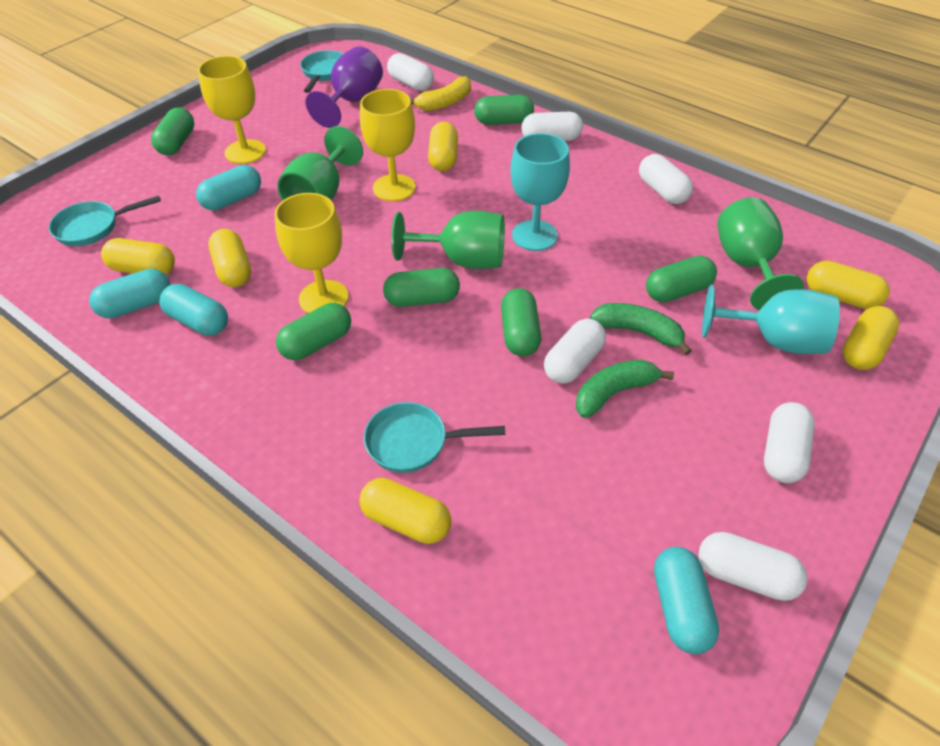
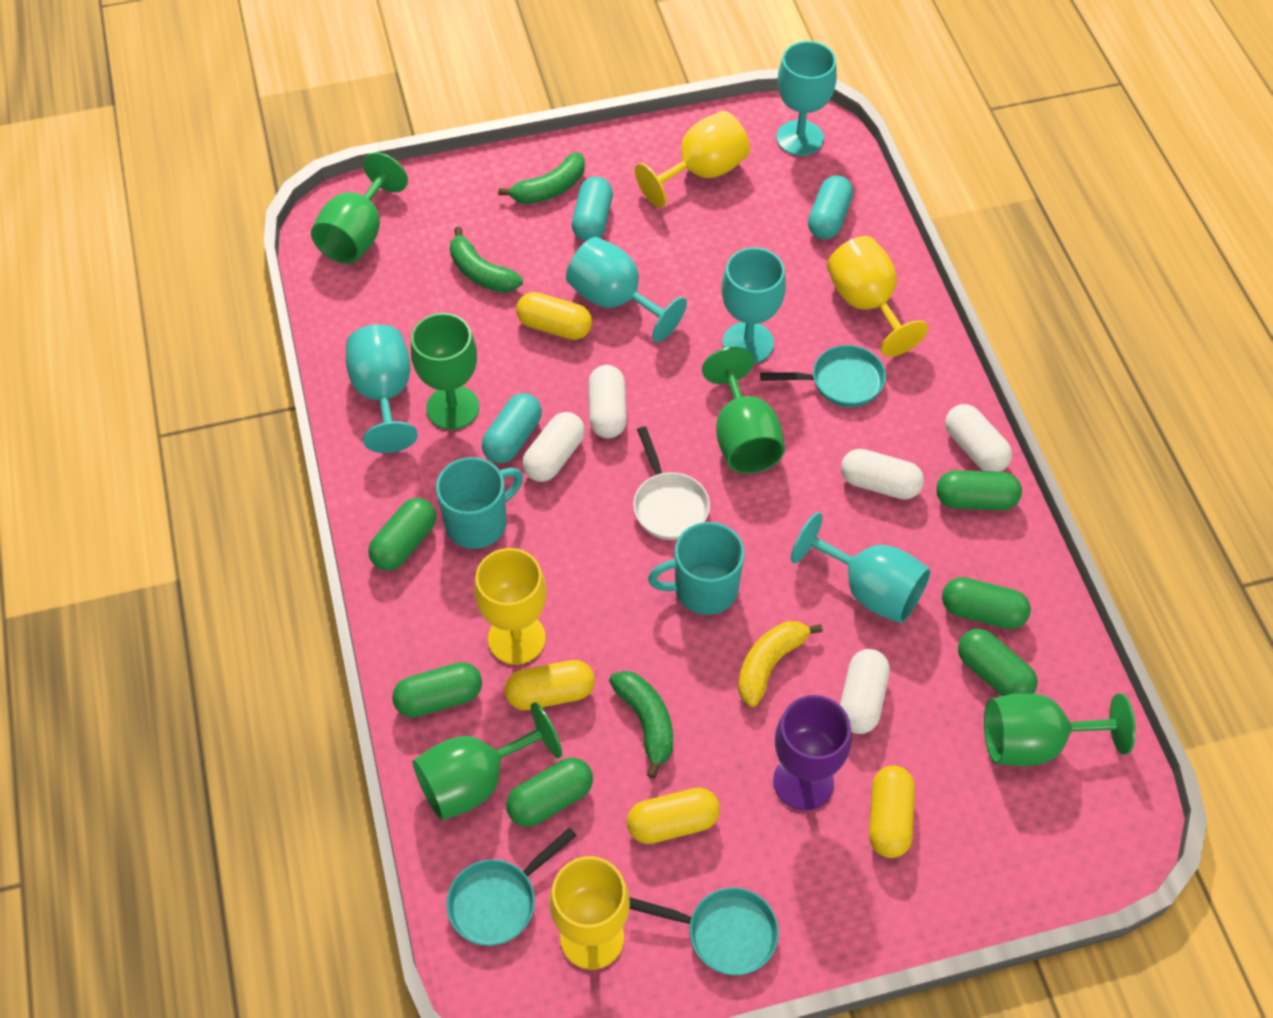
green banana: [576,360,674,418] [590,303,692,355] = 2 -> [450,227,523,293] [498,152,585,204] [609,671,673,779] = 3
green goblet: [277,126,363,200] [391,211,505,269] [717,197,804,310] = 3 -> [311,152,408,264] [411,313,479,430] [413,702,562,820] [702,347,785,474] [984,693,1136,766] = 5
turquoise capsule: [89,269,171,318] [159,284,228,336] [196,165,261,210] [654,547,719,654] = 4 -> [482,393,542,463] [572,177,613,242] [808,175,853,239] = 3
turquoise goblet: [510,133,570,251] [702,285,840,354] = 2 -> [346,324,418,453] [566,237,687,342] [722,247,786,364] [776,41,837,156] [791,512,931,623] = 5
turquoise mug: none = 0 -> [436,457,523,549] [648,522,745,615] = 2
white capsule: [387,53,434,91] [521,112,583,141] [544,319,606,384] [639,154,693,204] [699,532,808,601] [764,402,815,483] = 6 -> [522,412,585,482] [588,365,627,438] [840,649,890,734] [841,449,924,500] [945,404,1012,472] = 5
white pan: none = 0 -> [633,426,710,540] = 1
yellow capsule: [101,238,175,275] [208,229,251,287] [359,478,451,544] [428,122,458,171] [807,261,890,309] [843,306,899,370] = 6 -> [505,660,595,710] [516,292,592,340] [627,788,720,844] [869,766,915,858] = 4
yellow goblet: [198,56,266,164] [275,193,349,313] [360,89,416,201] = 3 -> [474,548,547,665] [549,856,630,970] [635,111,750,208] [827,236,928,357] = 4

